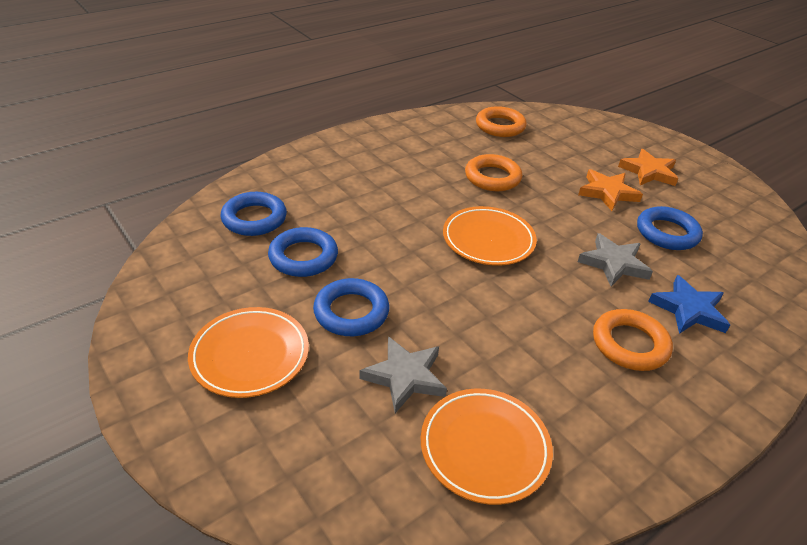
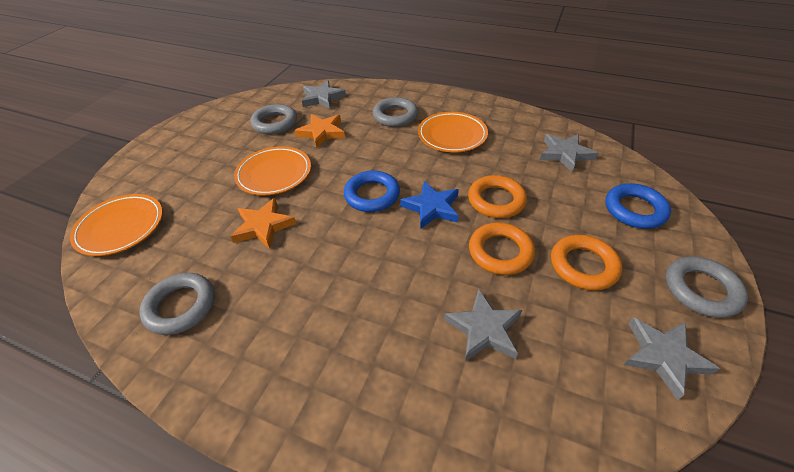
blue ring: [221,192,287,236] [268,227,338,277] [313,278,389,336] [637,206,703,250] = 4 -> [344,171,400,212] [605,183,671,229] = 2
grey ring: none = 0 -> [139,273,215,335] [250,104,297,134] [373,97,418,127] [665,256,748,318] = 4
grey star: [359,336,447,413] [578,233,653,286] = 2 -> [302,80,346,109] [444,289,522,361] [540,134,598,172] [624,317,720,400] = 4

